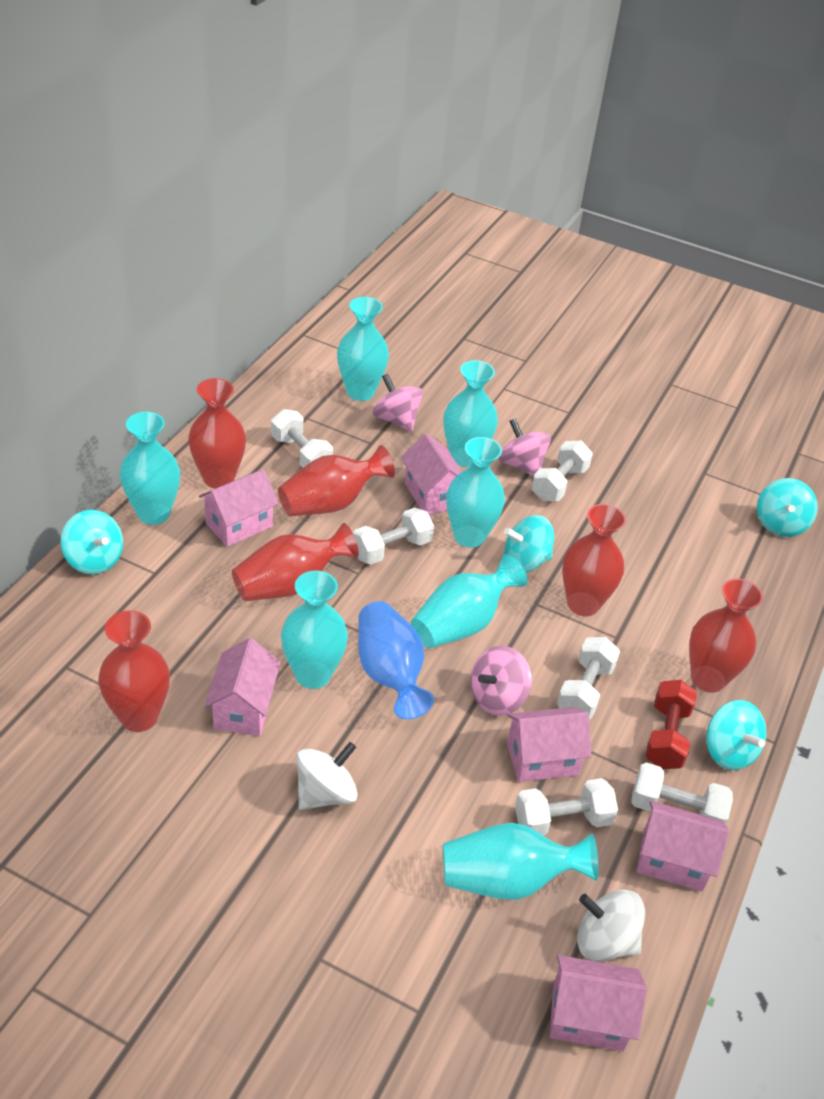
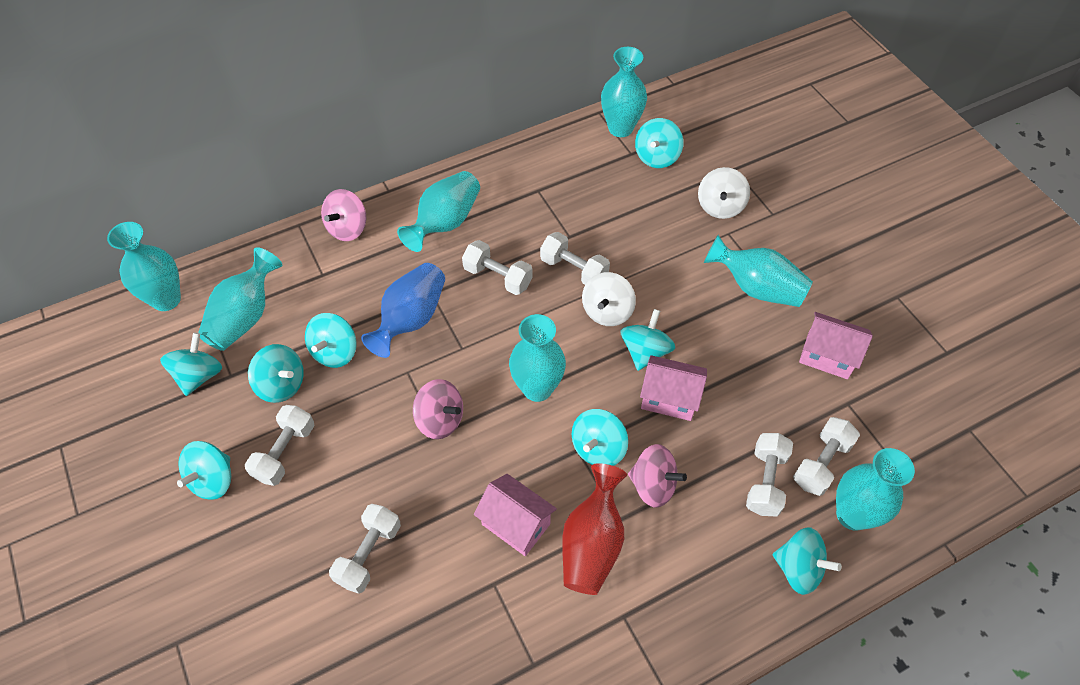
pink house: [199,469,279,547] [205,638,281,736] [401,434,462,515] [507,707,592,782] [550,955,647,1051] [637,801,729,892] = 6 -> [474,474,557,556] [640,355,707,421] [799,312,873,379] = 3
red dumbbell: [645,680,697,769] = 1 -> none = 0
red vase: [98,610,170,732] [188,378,246,488] [232,523,359,601] [278,445,395,516] [562,504,626,616] [689,578,763,693] = 6 -> [562,463,627,595] = 1
turquoise spinning top: [61,510,123,575] [504,515,554,573] [706,700,767,770] [757,478,818,537] = 4 -> [160,332,222,396] [177,441,231,500] [248,344,304,403] [305,313,357,368] [572,409,628,466] [621,309,675,371] [635,118,683,168] [773,527,842,595] = 8

